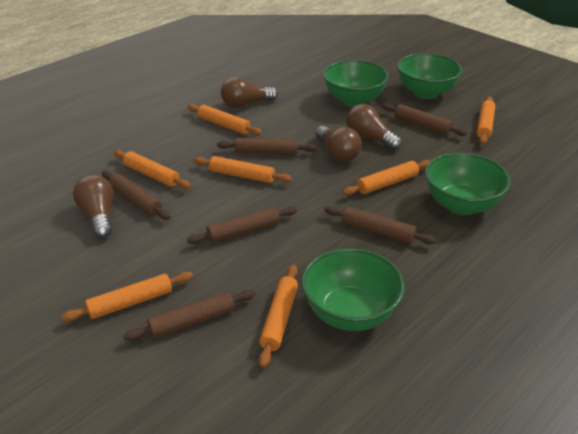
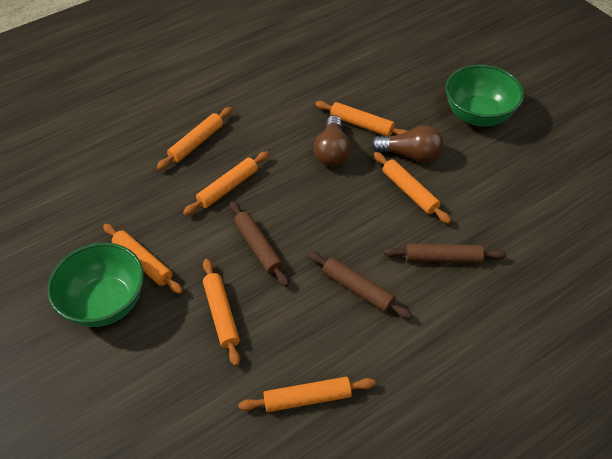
brown light bulb: [73,174,113,238] [221,77,278,108] [315,126,362,162] [346,104,402,150] = 4 -> [314,115,351,167] [371,125,444,163] = 2
brown rolling pin: [102,170,170,220] [123,289,255,341] [187,206,297,244] [217,138,316,155] [324,206,437,245] [382,103,467,136] = 6 -> [230,201,289,287] [308,251,412,319] [384,244,506,263] = 3
green bowl: [302,248,405,331] [323,60,389,107] [397,53,463,99] [425,153,511,215] = 4 -> [47,243,144,327] [445,64,524,126] = 2

